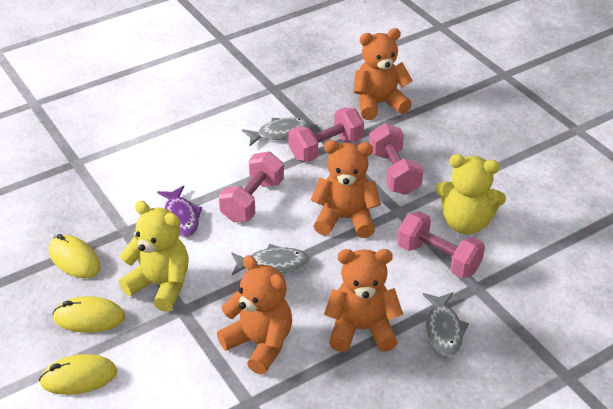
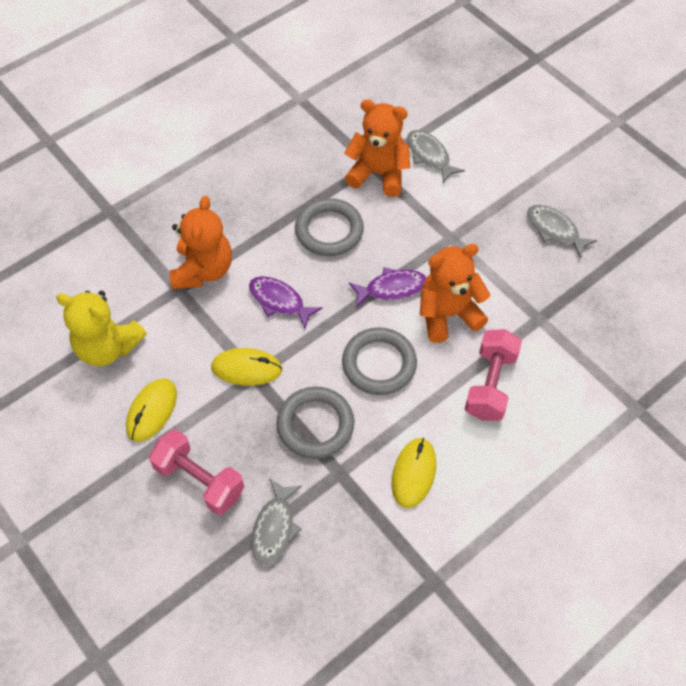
grey ring: none = 0 -> [276,387,354,459] [295,198,364,256] [342,327,417,395] = 3
orange teddy bear: [217,255,292,375] [311,140,381,238] [324,249,403,352] [354,28,413,120] = 4 -> [170,196,232,289] [344,99,410,197] [420,244,491,343] = 3
pink dumbbell: [219,151,284,222] [288,107,364,162] [369,123,423,195] [397,211,485,278] = 4 -> [149,429,244,515] [465,329,522,421] = 2
purple fish: [157,185,202,237] = 1 -> [249,276,323,329] [349,267,427,308] = 2
yellow teddy bear: [119,200,189,312] [436,154,506,234] = 2 -> [56,291,147,366] = 1

